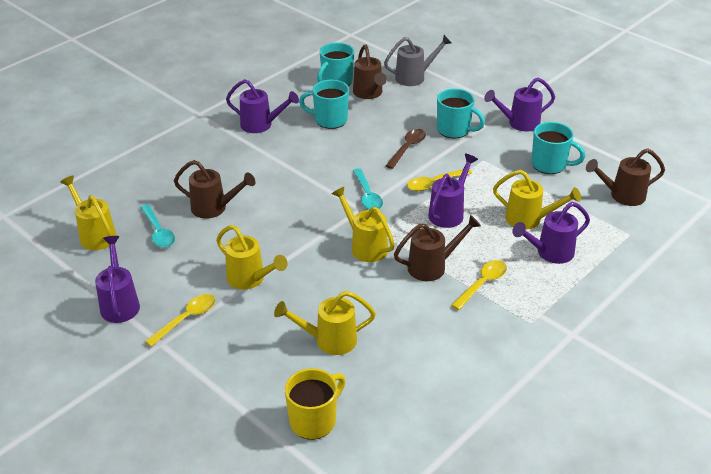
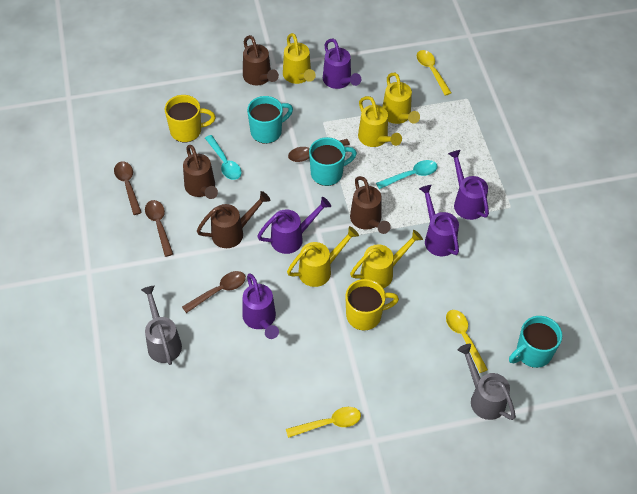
brown spoon: [385,129,426,169] = 1 -> [114,161,142,215] [145,200,173,257] [182,271,246,313] [288,139,350,162] = 4
grey watering can: [384,35,451,86] = 1 -> [141,286,182,365] [458,344,516,420] = 2
turquoise mug: [299,80,349,129] [317,43,354,86] [437,89,485,139] [531,122,586,174] = 4 -> [247,96,293,144] [309,137,357,186] [509,316,562,368] = 3
yellow mug: [285,368,346,440] = 1 -> [165,95,216,142] [345,279,399,331] = 2

